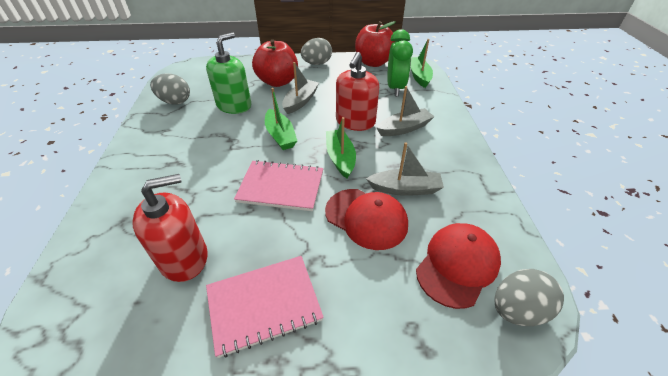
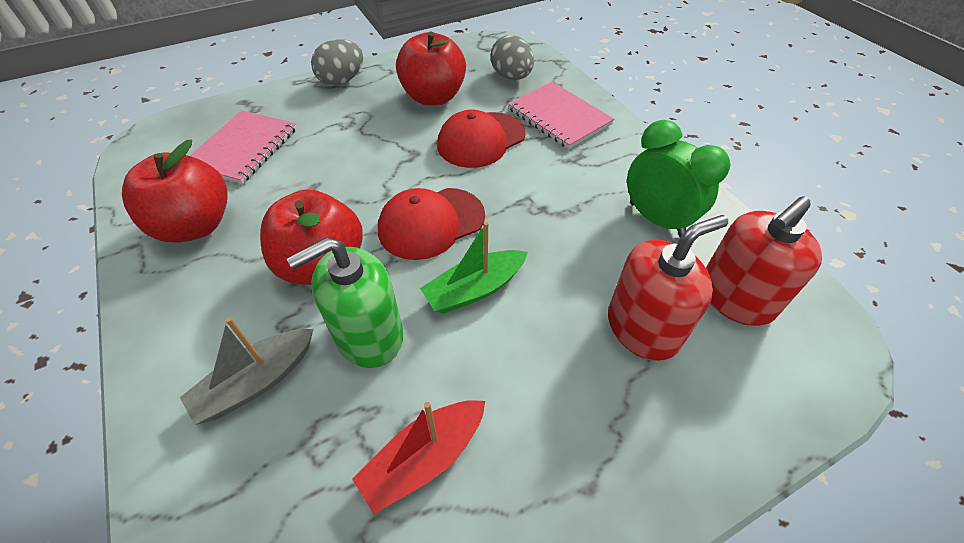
green boat: [265,88,297,150] [326,117,356,179] [411,39,433,88] = 3 -> [420,222,528,314] = 1
grey boat: [282,62,319,114] [366,142,444,196] [377,86,435,136] = 3 -> [180,317,313,425] = 1
grey egg: [150,73,190,105] [301,38,332,65] [495,269,564,326] = 3 -> [311,39,363,86] [491,35,534,80] = 2
red apple: [252,39,298,87] [355,21,396,67] = 2 -> [122,140,228,243] [260,189,363,285] [396,32,466,105] = 3
red boat: none = 0 -> [352,400,485,514] = 1

